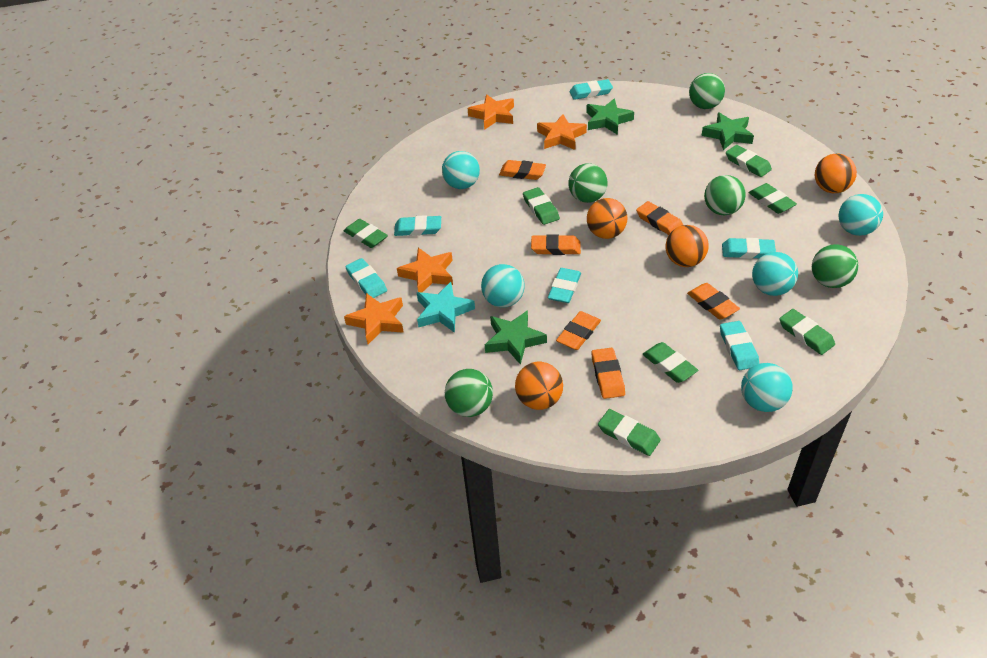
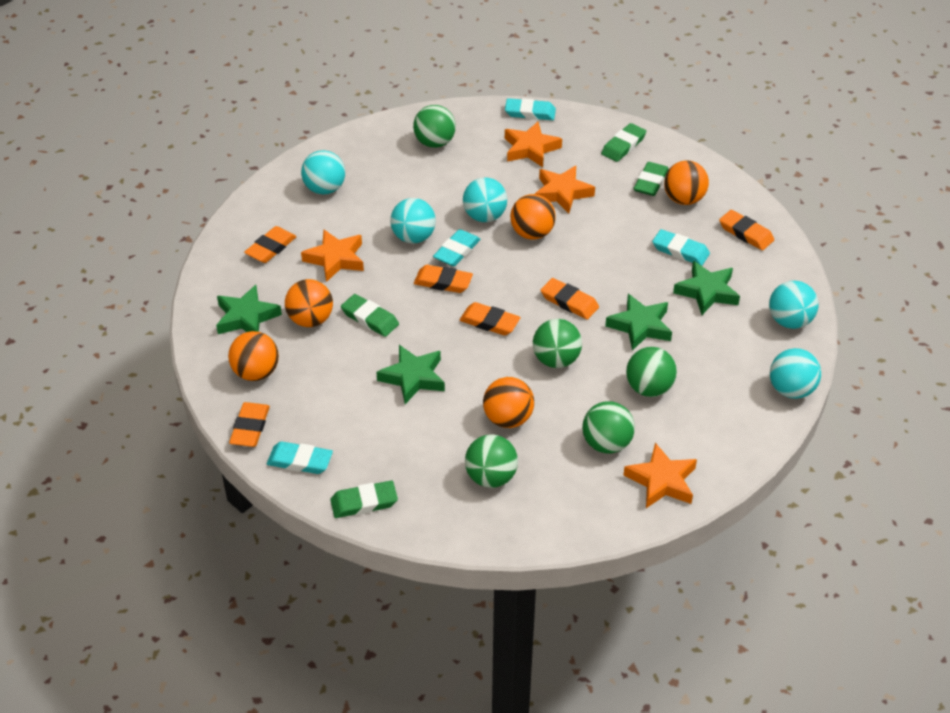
green eraser: [344,219,388,248] [523,187,560,225] [598,409,661,456] [642,342,698,383] [726,145,772,177] [748,183,797,214] [779,309,835,355] = 7 -> [330,480,398,518] [341,294,399,337] [601,123,646,162] [633,162,669,196] = 4
green star: [485,310,547,365] [586,99,634,135] [701,112,754,150] = 3 -> [216,285,282,334] [376,345,445,404] [605,294,672,351] [673,261,740,315] = 4
orange ball: [515,362,563,410] [587,198,627,239] [666,225,709,267] [815,153,857,193] = 4 -> [228,331,279,381] [285,279,333,327] [483,377,534,428] [510,194,556,240] [664,161,709,205] = 5
turquoise eraser: [345,258,387,298] [394,215,441,236] [548,268,581,303] [570,79,613,100] [720,321,759,370] [722,238,776,259] = 6 -> [267,441,333,474] [433,229,481,266] [505,98,556,120] [652,229,710,266] = 4
turquoise star: [417,282,475,333] = 1 -> none = 0

